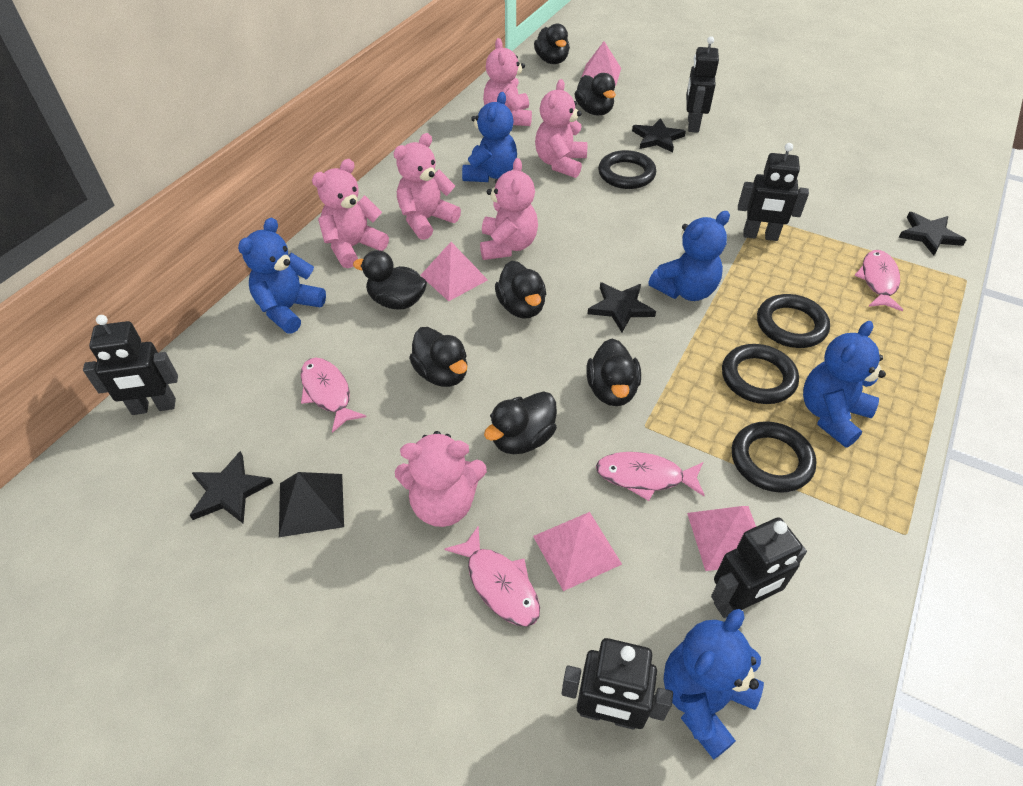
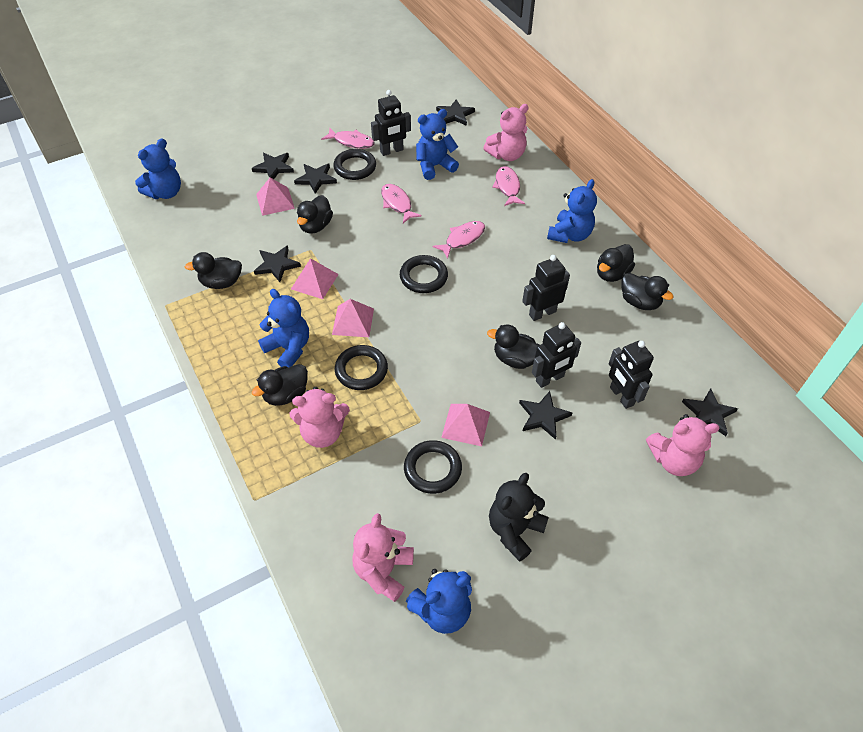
black duck: [353,250,427,310] [409,327,467,387] [484,391,557,454] [495,261,546,319] [534,23,570,64] [574,73,616,115] [586,338,641,406] = 7 -> [185,252,242,289] [252,364,308,406] [297,195,333,234] [487,324,539,369] [597,244,635,282] [622,273,674,310] = 6
black pyramid: [279,472,344,537] = 1 -> none = 0
black robot: [83,315,178,415] [562,638,673,730] [686,36,719,133] [711,517,807,618] [738,143,809,241] = 5 -> [371,90,411,156] [522,255,570,321] [532,322,581,388] [609,341,654,409] = 4
black star: [189,451,273,524] [588,282,656,332] [632,118,686,152] [899,212,966,255] = 4 -> [252,153,294,179] [254,245,301,282] [294,163,337,194] [436,99,475,126] [519,391,572,440] [682,388,738,436] = 6
black teddy bear: none = 0 -> [489,473,549,562] = 1
pink teddy bear: [312,159,389,268] [394,133,461,240] [395,431,487,527] [480,158,538,260] [483,38,532,126] [535,79,587,178] = 6 -> [289,387,350,448] [352,513,414,602] [483,104,529,161] [646,414,720,476] = 4

